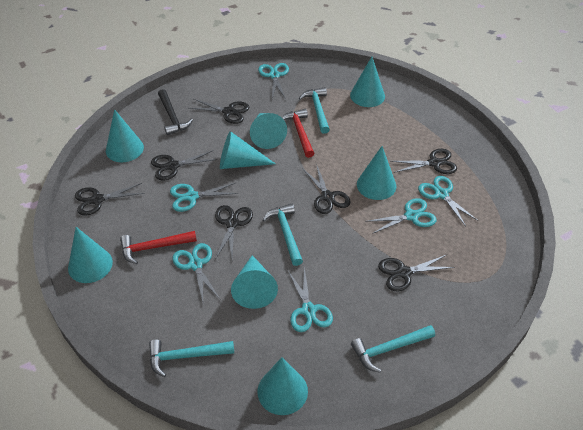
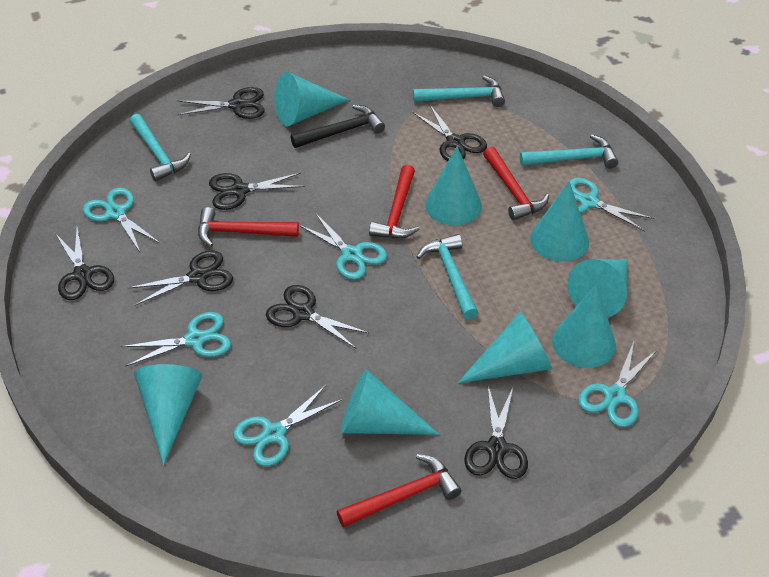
red hammer: [120,231,197,264] [282,109,314,158] = 2 -> [198,207,299,247] [337,454,461,528] [369,165,419,239] [483,147,549,220] = 4

